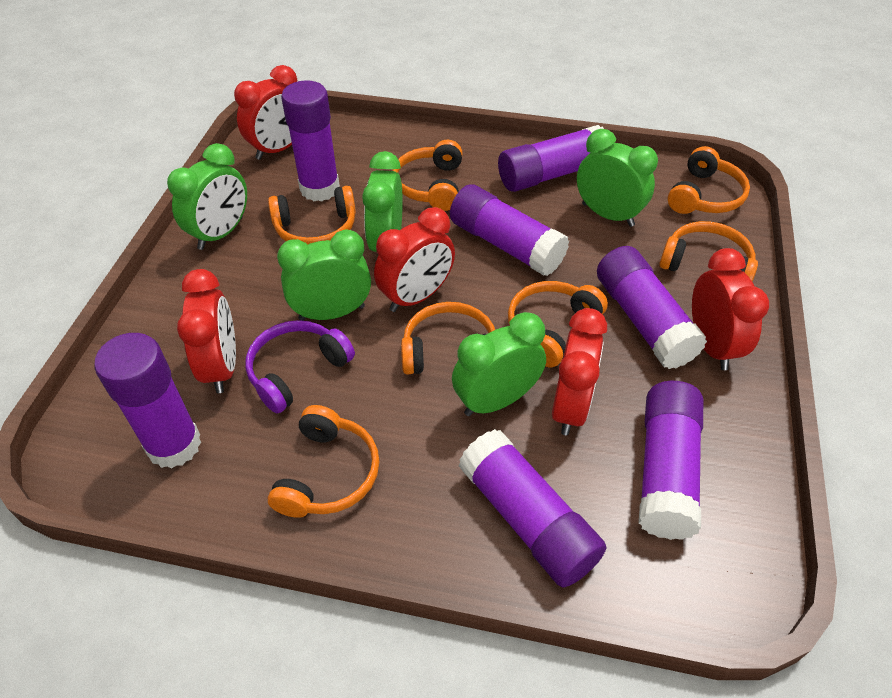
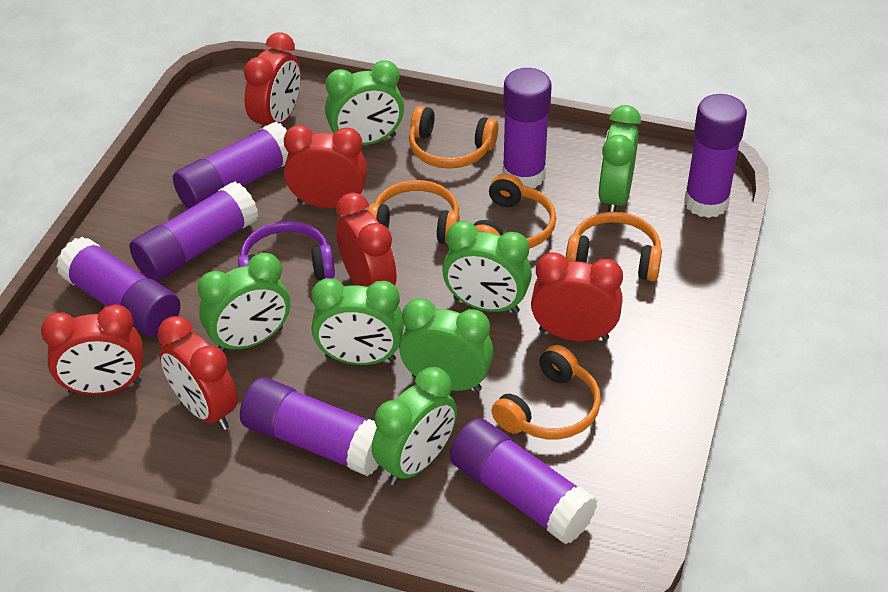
green clock: [167,143,247,250] [277,229,371,321] [362,151,403,252] [452,312,546,416] [577,129,658,227] = 5 -> [198,253,290,352] [311,278,404,365] [325,60,404,146] [372,367,457,485] [399,298,494,392] [442,221,532,314] [598,105,641,212] = 7
orange headphones: [268,186,356,244] [268,405,380,518] [392,140,463,211] [401,302,495,374] [508,281,608,368] [659,221,758,282] [668,146,750,214] = 7 -> [368,180,460,244] [409,106,498,169] [473,173,556,249] [491,345,601,439] [566,212,662,281] = 5
red clock: [177,269,236,393] [234,65,297,160] [374,207,455,312] [552,308,607,435] [692,248,769,370] = 5 -> [41,304,144,395] [157,316,238,430] [244,32,301,128] [284,125,367,208] [336,192,397,287] [531,252,623,341] = 6

